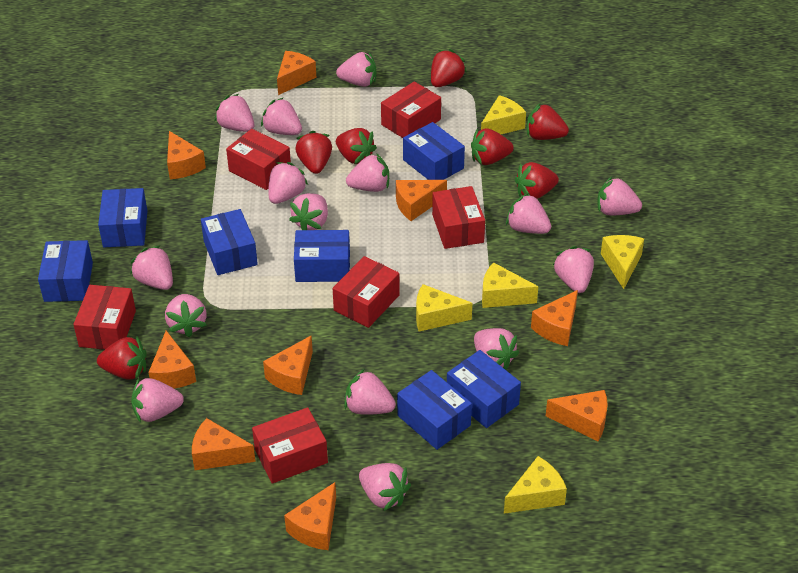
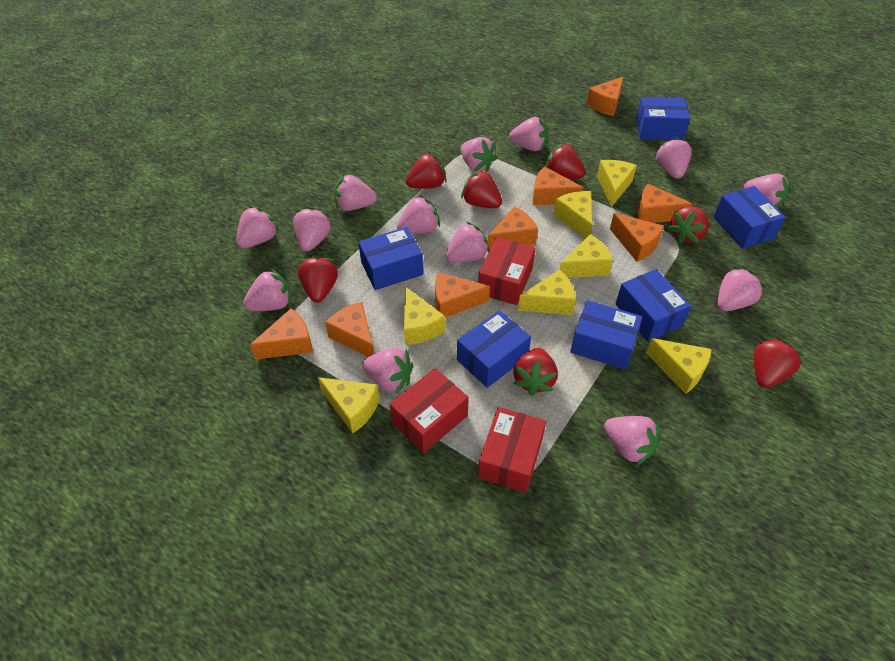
blue box: [38,240,93,302] [98,188,148,247] [201,209,258,275] [294,230,350,282] [397,370,472,450] [403,122,465,180] [447,350,521,428] = 7 -> [358,227,423,290] [457,310,531,388] [570,300,643,370] [616,269,691,342] [636,97,690,141] [714,186,786,249] = 6
orange cheese: [148,331,196,389] [167,131,206,179] [192,418,256,470] [263,336,313,395] [277,51,317,95] [284,482,336,550] [396,180,447,221] [531,290,578,346] [546,390,608,441] = 9 -> [250,308,313,360] [325,302,374,357] [435,272,490,318] [487,206,538,249] [533,166,583,205] [586,77,623,116] [610,213,664,262] [637,184,692,223] = 8
pink strawberry: [130,245,173,290] [131,378,184,423] [165,294,207,338] [214,94,254,132] [261,97,302,135] [269,162,308,204] [289,193,328,230] [336,52,376,87] [344,369,396,415] [346,153,389,192] [359,463,411,511] [474,328,519,370] [506,193,551,234] [553,246,594,293] [597,177,642,215] = 15 -> [236,206,279,248] [243,268,291,311] [293,207,332,251] [334,174,377,211] [362,348,413,394] [397,195,440,234] [446,222,490,263] [461,137,497,172] [509,117,548,151] [604,416,660,466] [655,137,692,179] [718,266,765,311] [744,173,790,209] = 13
red box: [73,285,136,349] [226,129,291,190] [252,407,328,484] [333,256,400,328] [381,81,441,138] [432,186,485,249] = 6 -> [389,368,469,453] [478,237,535,305] [478,407,546,493] = 3
yellow cheese: [416,284,472,331] [481,95,526,134] [482,262,538,308] [504,456,567,514] [601,235,644,289] = 5 -> [318,377,380,433] [404,287,445,345] [518,269,576,315] [553,191,593,238] [560,234,613,278] [597,160,637,207] [646,338,712,394] = 7

